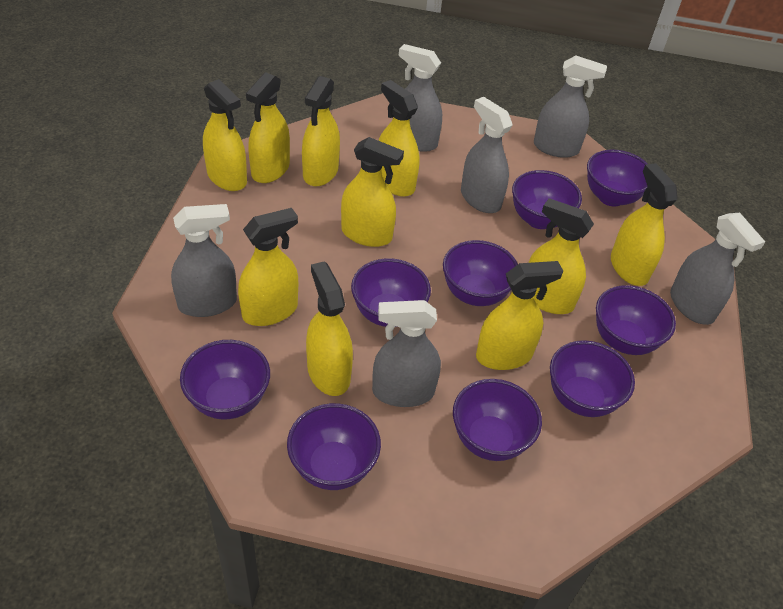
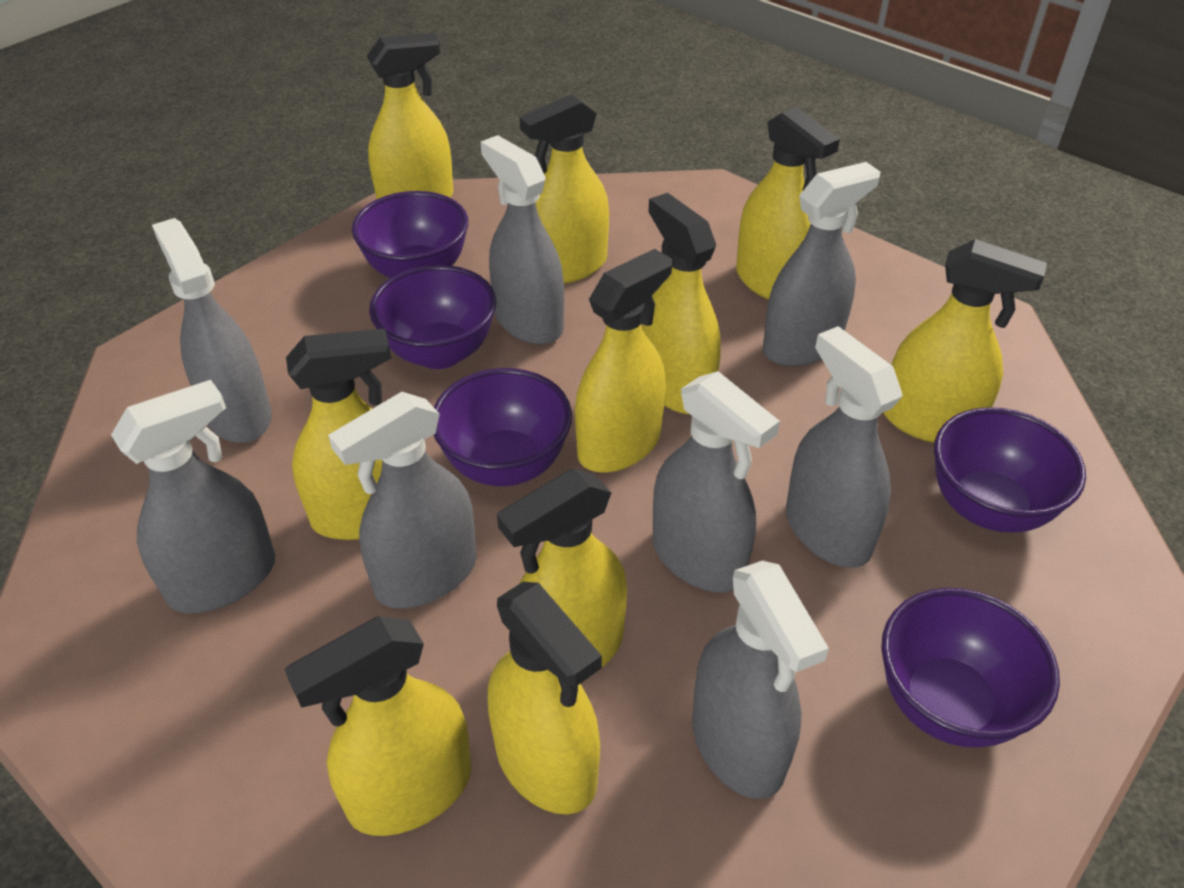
grey spray bottle: [171,204,237,317] [372,300,441,407] [399,44,442,152] [461,97,513,213] [534,55,607,158] [670,213,765,325] = 6 -> [111,380,275,613] [152,218,272,443] [328,392,477,609] [481,135,564,345] [653,371,780,593] [692,561,829,799] [763,162,880,366] [786,326,902,568] = 8
purple bowl: [180,340,270,420] [287,403,381,490] [351,258,431,327] [443,240,518,306] [453,379,542,461] [512,170,582,229] [550,340,635,417] [587,150,648,206] [596,285,676,355] = 9 -> [352,191,468,278] [369,265,496,369] [434,368,572,486] [881,588,1060,748] [934,407,1086,533] = 5

